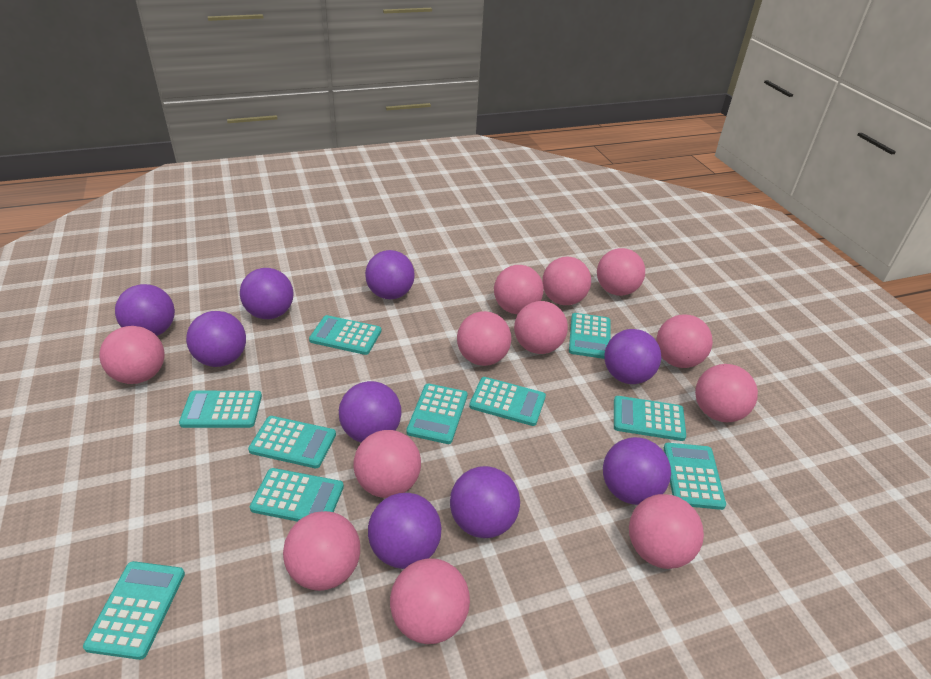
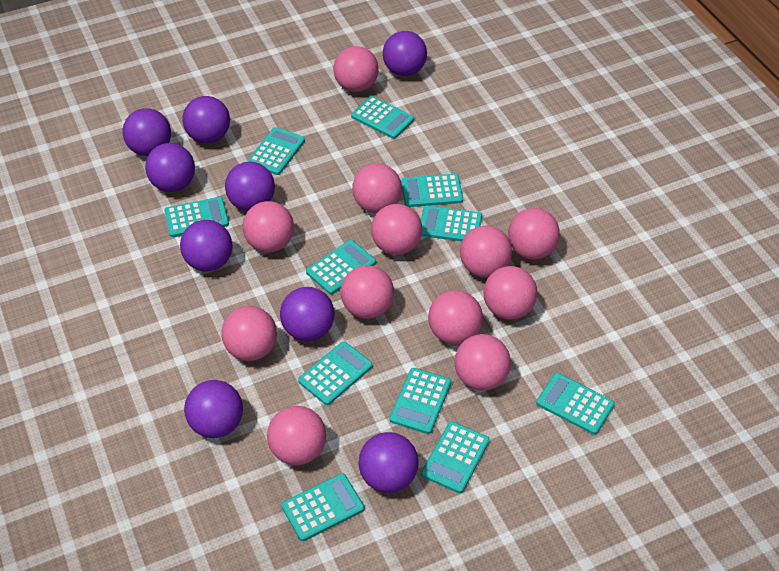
turquoise calculator: [83,561,185,660] [179,391,262,428] [248,416,336,468] [250,468,344,522] [309,315,381,355] [406,383,467,444] [469,377,546,426] [569,313,611,359] [614,396,686,441] [664,443,726,510] = 10 -> [164,197,229,237] [247,127,305,175] [281,473,365,541] [298,341,373,405] [306,240,376,294] [351,96,414,139] [389,368,451,434] [401,174,463,207] [421,205,482,242] [421,421,490,493] [536,373,615,435] = 11

